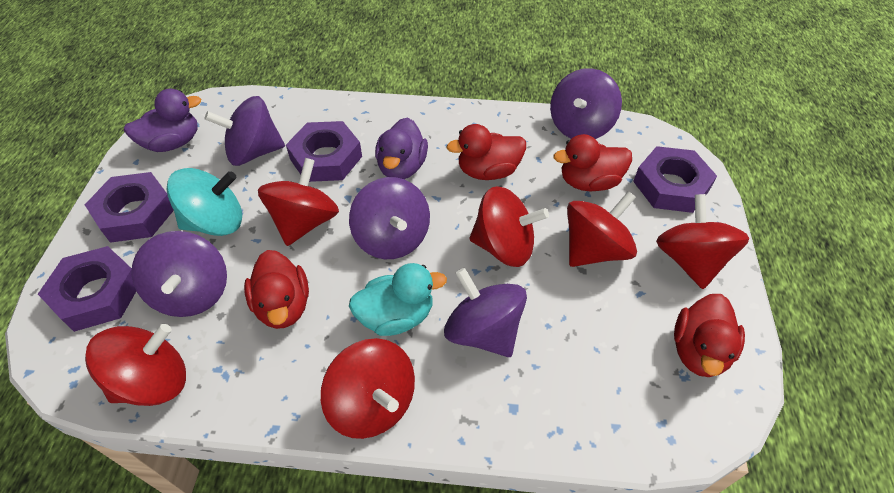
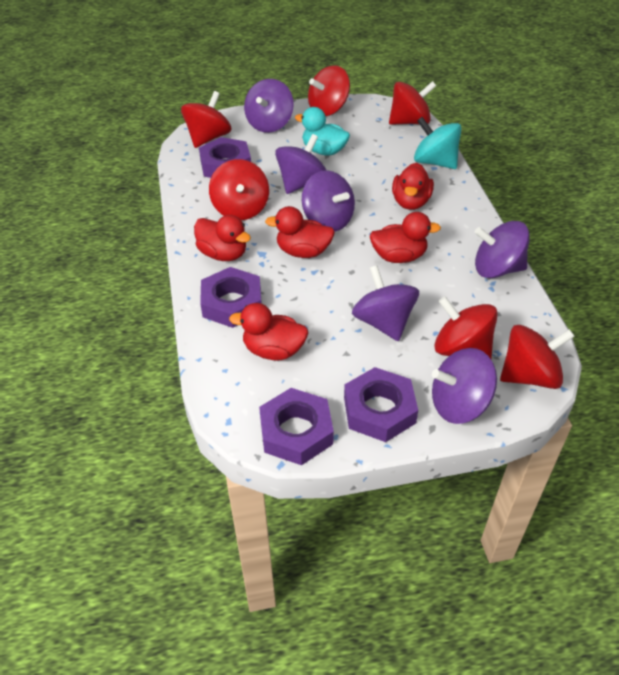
purple duck: [124,89,201,152] [375,118,428,179] = 2 -> none = 0
purple spinning top: [131,231,227,317] [205,96,285,166] [349,177,430,259] [444,268,527,357] [550,68,622,139] = 5 -> [244,79,294,133] [275,134,326,194] [302,170,355,232] [352,265,419,341] [432,348,497,424] [475,221,530,278] = 6
red duck: [244,250,309,329] [446,124,526,180] [553,134,632,191] [674,294,745,377] = 4 -> [194,215,251,261] [229,303,308,361] [265,206,335,258] [370,212,441,263] [392,163,434,210] = 5

